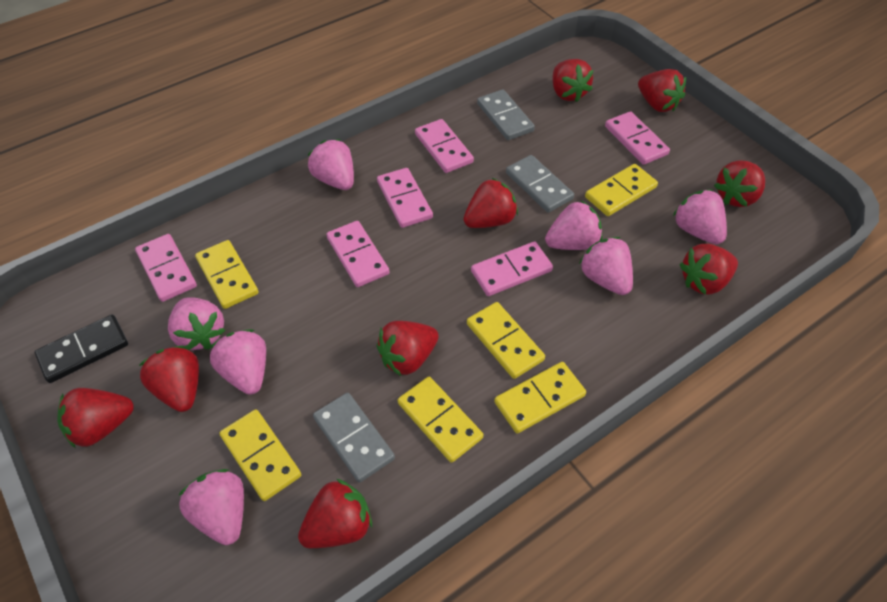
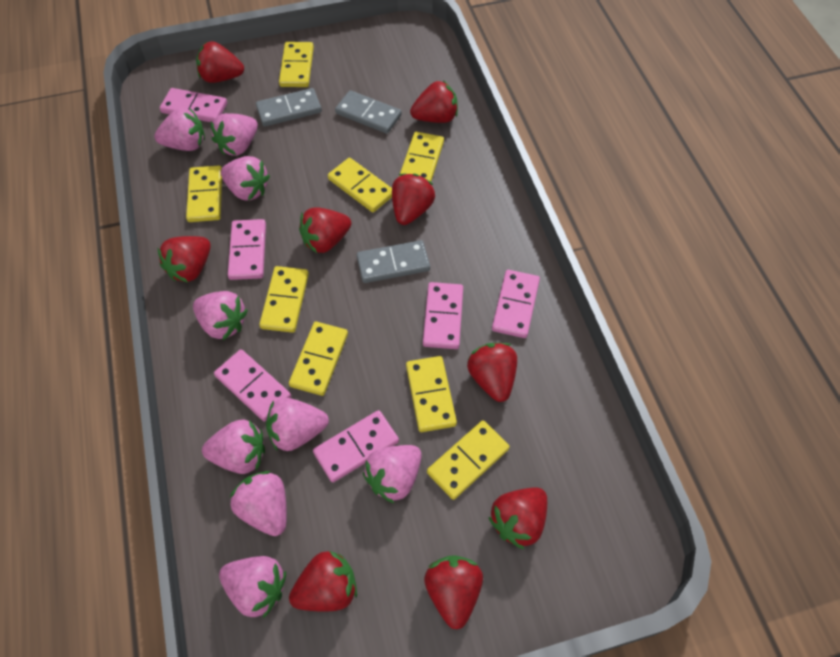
black domino: [35,315,128,383] = 1 -> none = 0
pink strawberry: [168,297,225,350] [178,469,244,545] [210,329,266,395] [308,139,354,190] [545,201,602,250] [579,237,633,295] [673,189,727,244] = 7 -> [154,107,205,151] [193,291,248,340] [202,419,265,474] [211,113,258,156] [219,556,286,618] [221,156,270,201] [230,471,287,536] [266,398,329,451] [363,445,422,503] = 9
yellow domino: [195,240,258,309] [219,409,301,501] [398,377,483,463] [467,302,545,379] [494,362,586,433] [585,164,658,216] = 6 -> [186,166,222,222] [259,266,309,333] [279,42,314,87] [289,322,348,396] [328,158,392,212] [399,132,444,181] [406,356,457,432] [427,420,510,500] = 8

